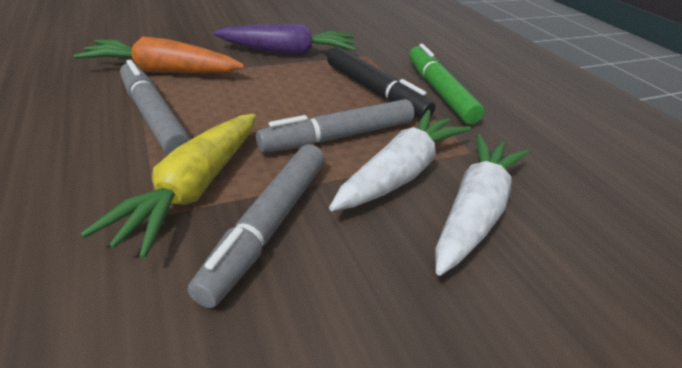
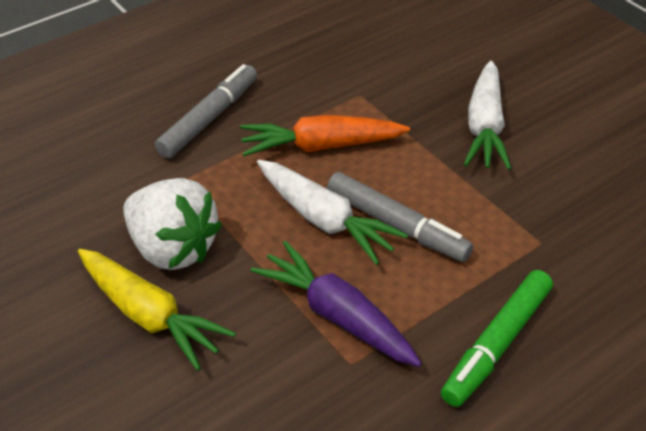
black marker: [327,47,435,118] = 1 -> none = 0
grey marker: [120,60,191,155] [188,144,325,308] [256,99,414,153] = 3 -> [155,64,257,159] [327,172,473,262] = 2
white strawberry: none = 0 -> [123,178,222,270] = 1

